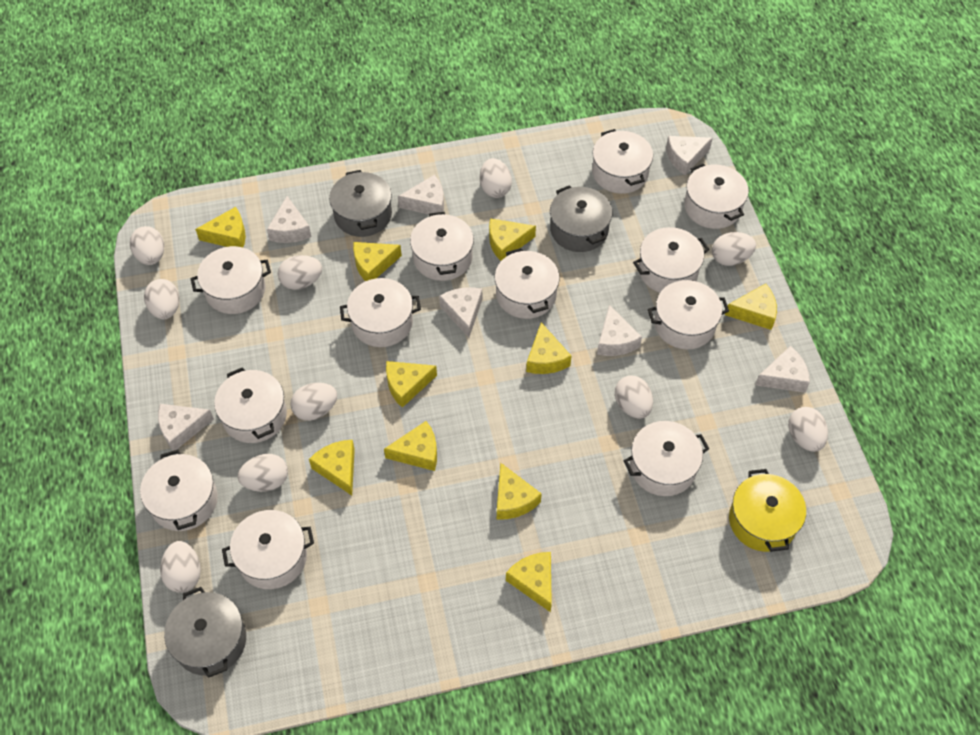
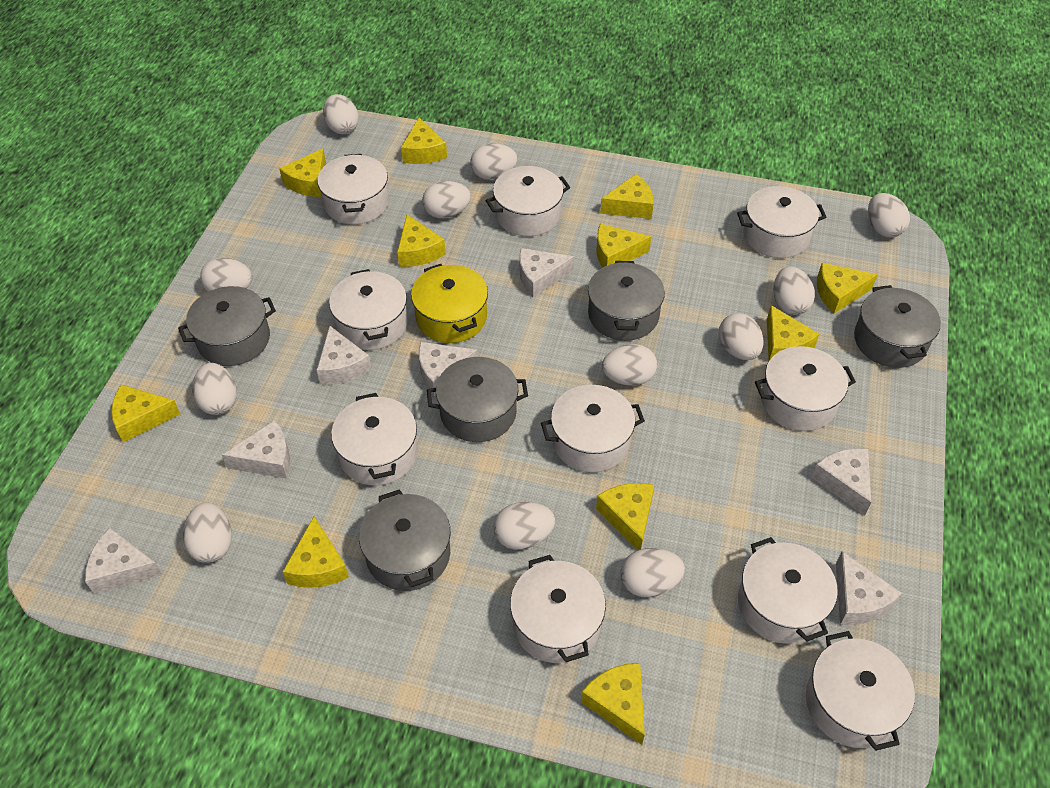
grey pot: [164,587,246,678] [329,170,392,237] [550,185,613,252] = 3 -> [178,286,276,366] [359,489,451,591] [427,357,528,442] [588,261,665,341] [854,285,941,368] = 5
white egg: [130,226,164,265] [144,279,179,319] [160,541,201,593] [238,454,288,492] [278,255,322,290] [290,383,337,421] [480,158,512,198] [615,376,653,419] [712,232,756,266] [788,407,828,452] = 10 -> [183,502,232,563] [192,363,237,415] [200,258,253,292] [323,94,359,134] [422,181,471,218] [470,143,518,180] [493,502,555,550] [602,344,657,386] [621,548,685,597] [719,313,764,360] [773,266,815,315] [868,193,910,237] = 12
white pot: [140,450,218,531] [191,246,271,314] [214,367,287,443] [222,510,314,589] [340,278,421,347] [410,212,474,281] [495,248,560,319] [592,129,653,194] [623,421,709,496] [633,227,709,293] [648,280,729,349] [684,163,749,229] = 12 -> [317,154,389,224] [329,269,408,350] [331,393,418,485] [486,166,570,237] [510,555,606,663] [541,385,645,472] [737,186,826,258] [738,537,838,644] [755,346,856,431] [806,631,915,751] = 10
yellow cheese: [195,207,246,247] [309,440,355,495] [353,242,402,281] [384,421,437,471] [386,361,437,408] [489,218,536,261] [497,463,542,520] [506,552,552,612] [526,322,571,374] [725,284,777,330] = 10 -> [111,385,180,442] [279,149,326,197] [283,516,349,588] [397,215,446,267] [401,118,447,164] [581,663,645,745] [596,223,651,268] [596,483,654,550] [600,174,654,219] [767,305,819,361] [817,263,878,314] = 11

